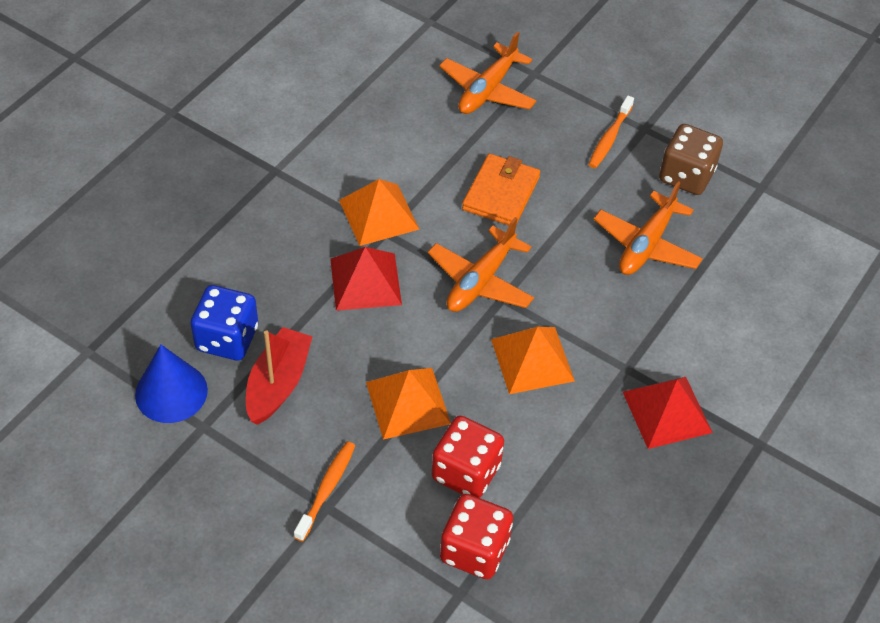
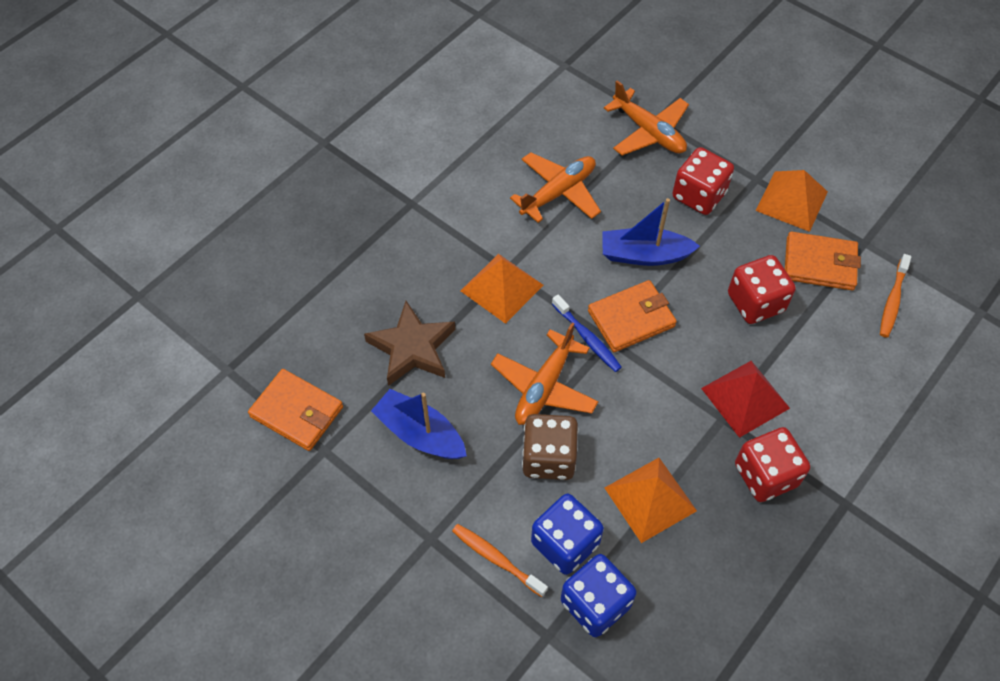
blue boat: none = 0 -> [371,389,467,459] [602,198,700,266] = 2
blue cone: [135,344,208,423] = 1 -> none = 0
blue dice: [191,285,258,360] = 1 -> [531,493,604,575] [561,554,637,637] = 2
blue toothbrush: none = 0 -> [552,294,622,372] = 1
brown star: none = 0 -> [364,301,455,386] = 1
orange wallet: [462,154,540,225] = 1 -> [248,369,343,451] [588,280,677,352] [785,232,861,290] = 3
red boat: [246,327,313,425] = 1 -> none = 0
red dice: [432,416,504,498] [440,494,513,579] = 2 -> [672,147,734,215] [728,255,796,324] [735,427,810,502] = 3
red pyramid: [330,247,402,311] [623,377,713,449] = 2 -> [701,361,790,438] = 1

